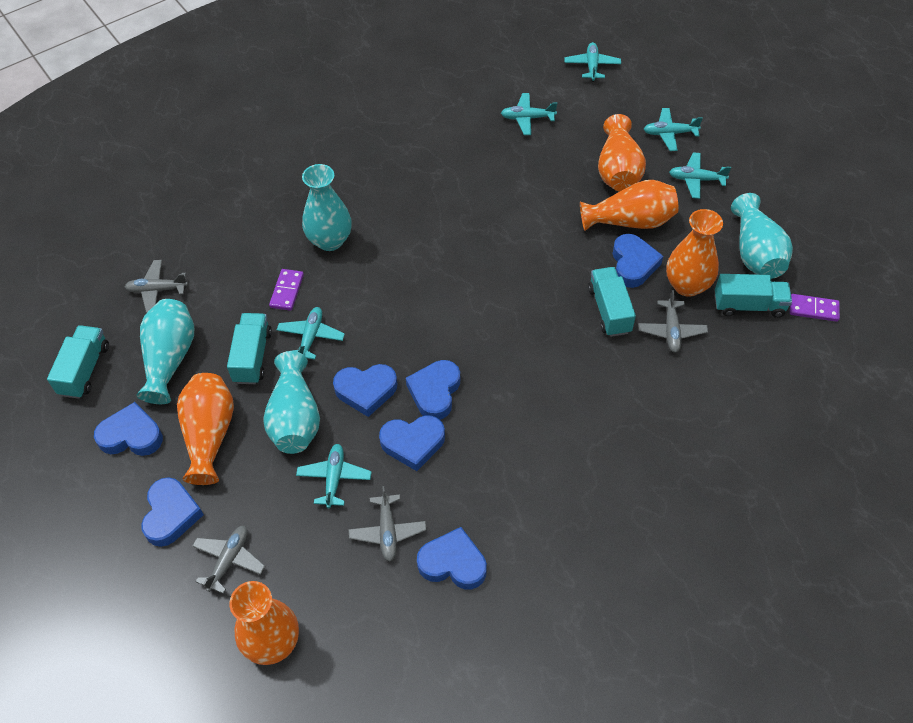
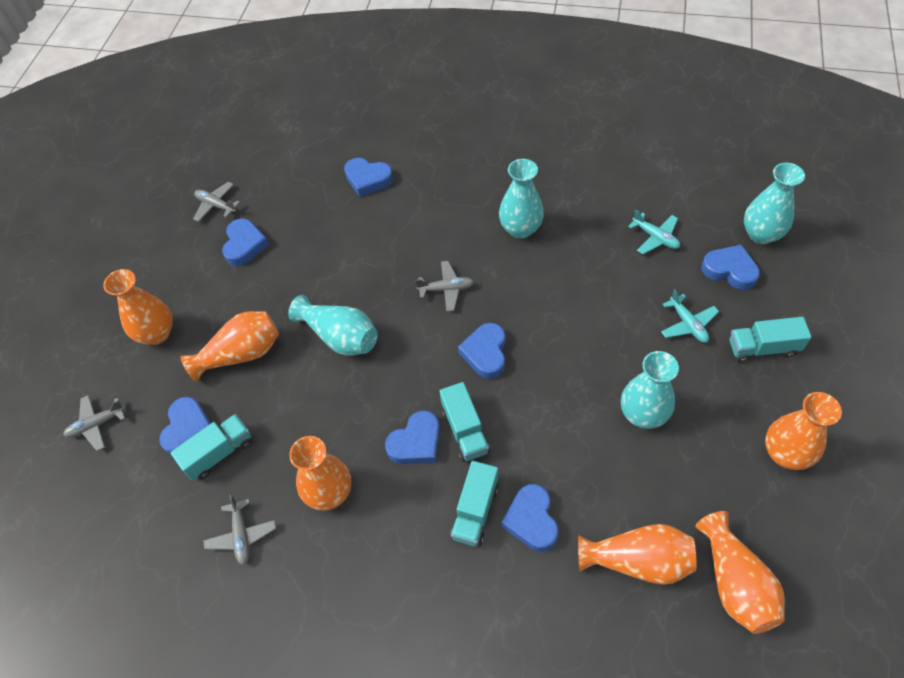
orange vase: [177,373,234,485] [229,581,299,665] [580,180,679,231] [598,114,646,192] [666,209,723,297] = 5 -> [103,269,173,345] [180,311,279,382] [289,436,351,511] [578,524,696,585] [695,511,785,634] [765,392,842,470] = 6
purple domino: [269,269,304,311] [790,294,840,322] = 2 -> none = 0
turquoise plane: [277,307,345,360] [296,444,372,508] [501,93,558,135] [564,42,621,82] [644,108,703,151] [669,152,731,199] = 6 -> [628,210,680,254] [661,289,719,343] = 2

